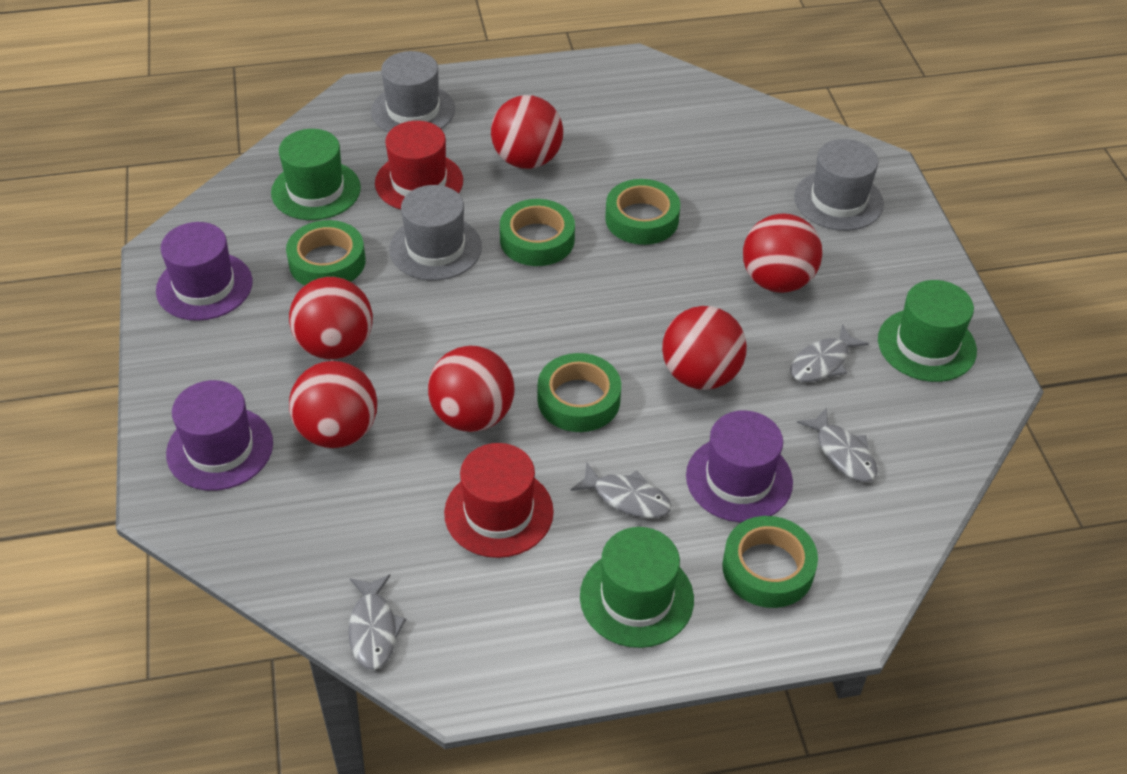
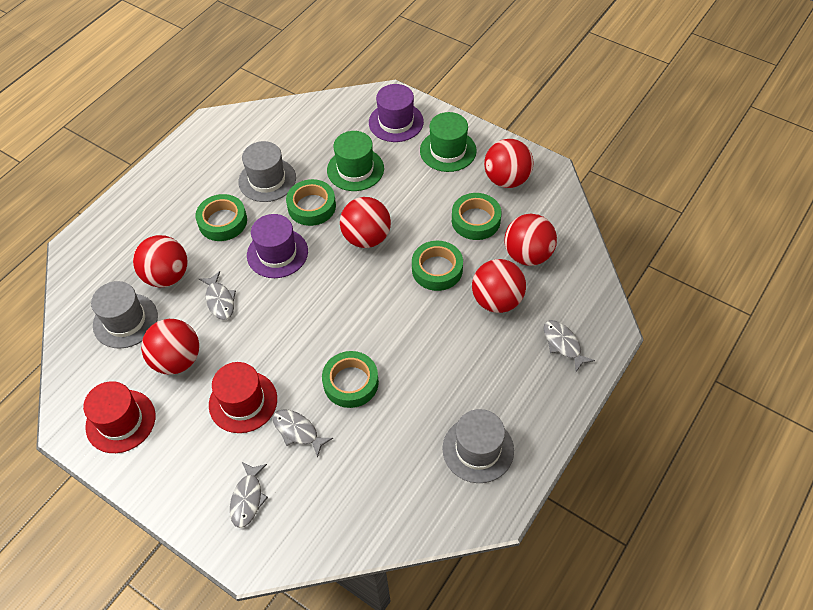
green hat: [271,129,361,220] [580,527,694,648] [878,280,977,382] = 3 -> [327,131,384,191] [420,112,477,172] = 2
purple hat: [156,222,253,321] [166,380,273,491] [686,410,793,522] = 3 -> [247,214,308,278] [369,84,424,142] = 2

